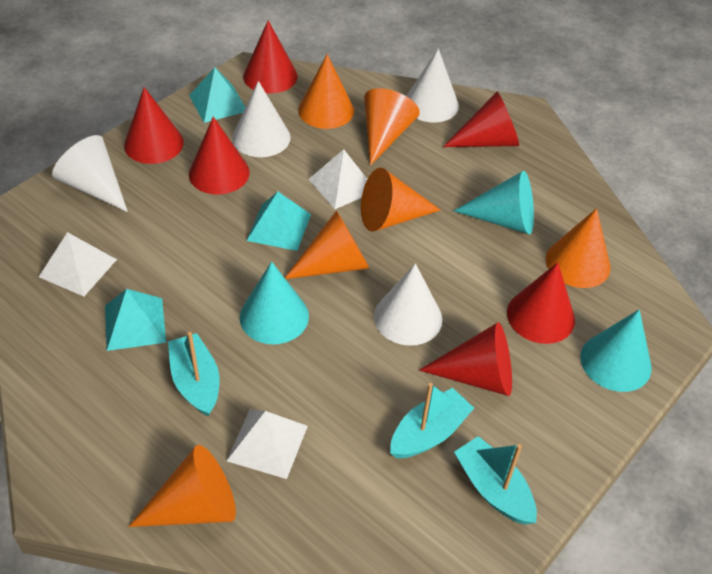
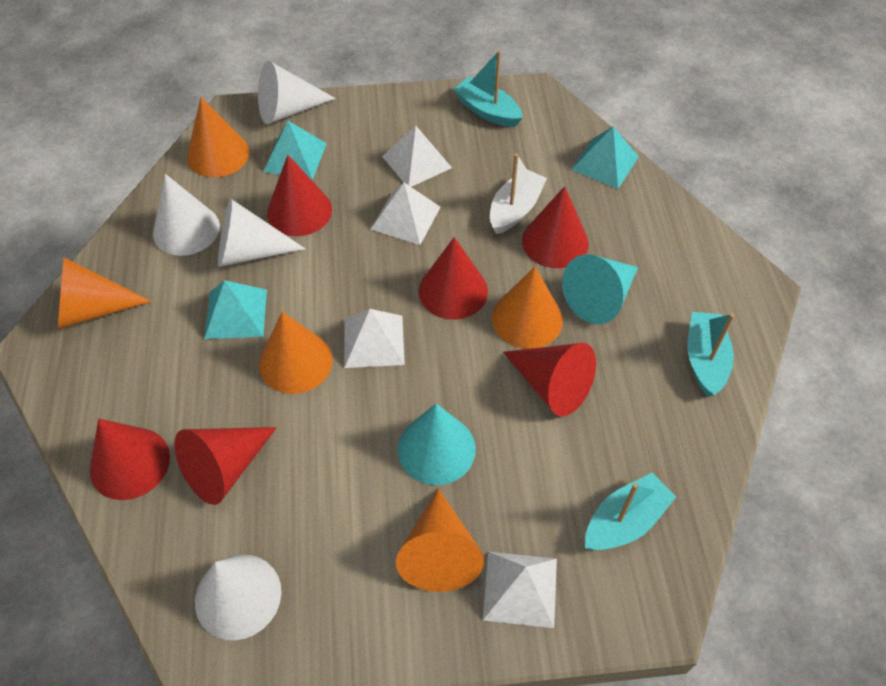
orange cone: [128,445,236,527] [285,210,370,279] [298,54,354,129] [361,168,440,232] [364,88,420,166] [546,208,610,288] = 6 -> [58,258,152,329] [187,97,250,178] [259,311,333,394] [396,488,484,592] [492,267,563,349] = 5
turquoise cone: [240,262,309,344] [454,171,534,235] [580,309,652,392] = 3 -> [398,404,476,485] [562,254,638,324] = 2
white boat: none = 0 -> [490,153,547,234] = 1
white pyramid: [39,232,117,296] [227,409,308,479] [309,149,367,209] = 3 -> [344,309,405,368] [370,183,441,245] [382,125,452,187] [483,552,557,628] = 4

